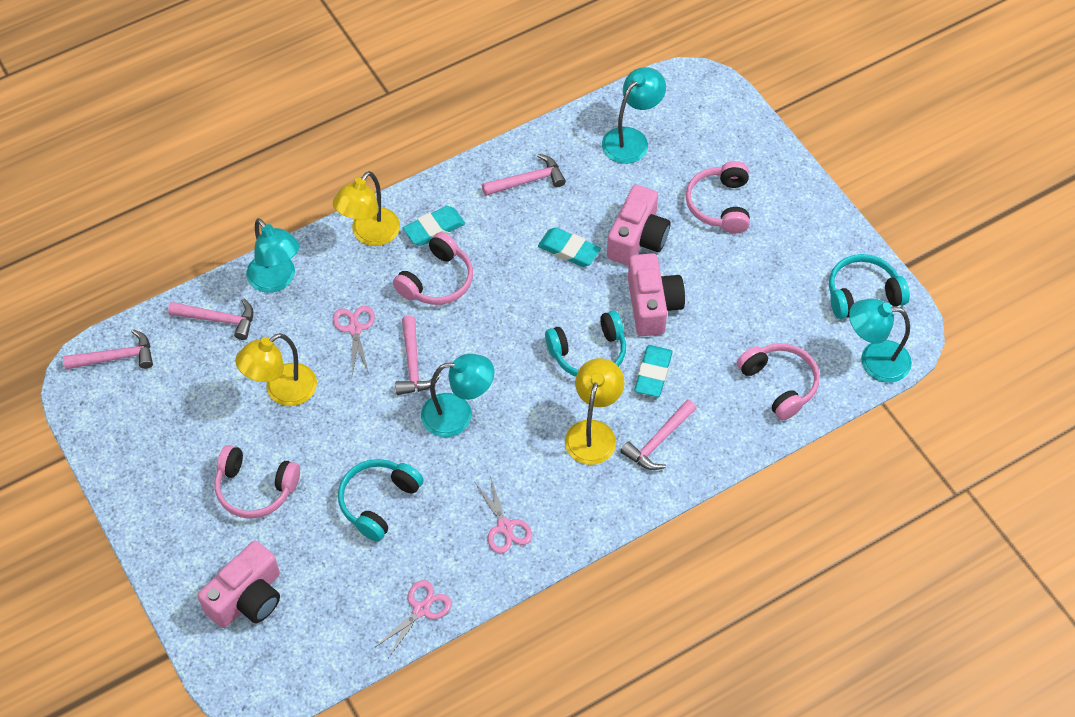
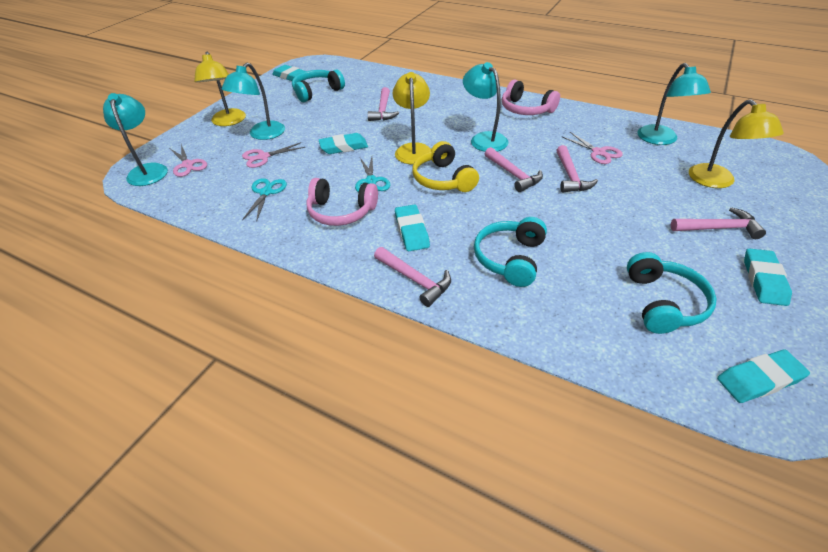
pink camera: [198,541,280,628] [607,185,670,266] [628,253,685,336] = 3 -> none = 0
pink headphones: [215,445,300,519] [393,232,473,305] [686,161,750,234] [737,343,819,420] = 4 -> [306,178,378,226] [502,80,560,115] = 2
turquoise eraser: [403,206,465,246] [538,227,601,267] [634,345,673,397] = 3 -> [272,65,306,81] [319,133,368,154] [395,204,430,251] [717,350,810,403] [744,249,792,306] = 5
turquoise scissors: none = 0 -> [242,178,287,222] [355,157,390,192] = 2
yellow headphones: none = 0 -> [412,141,479,192] = 1

